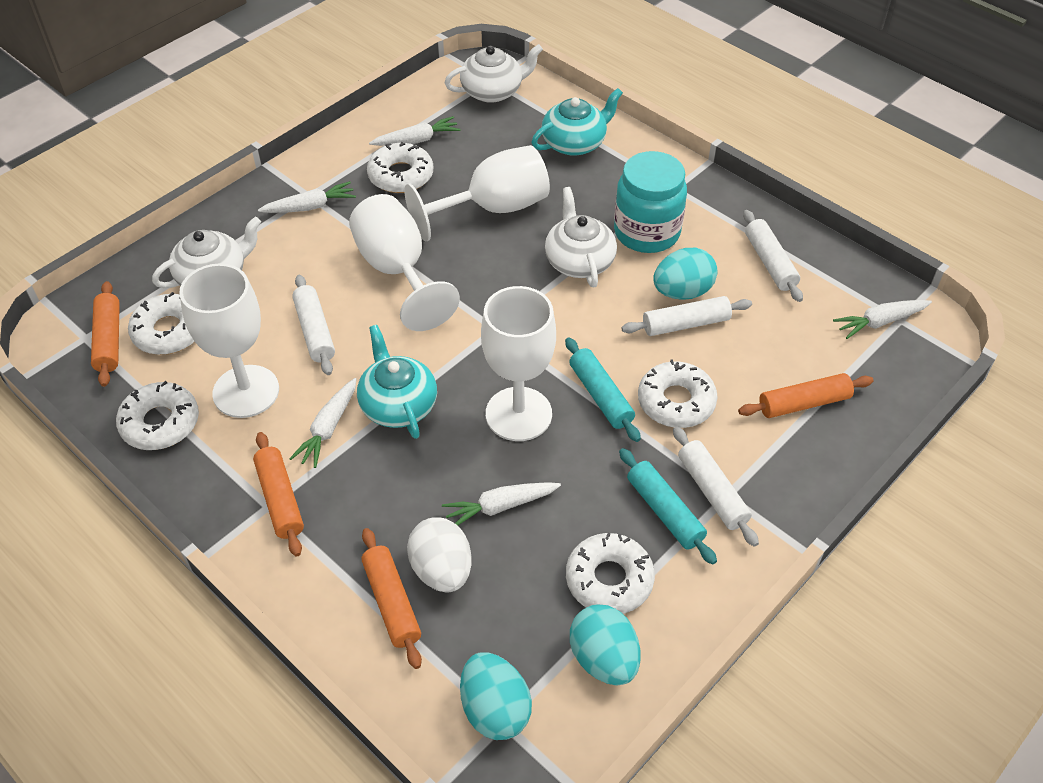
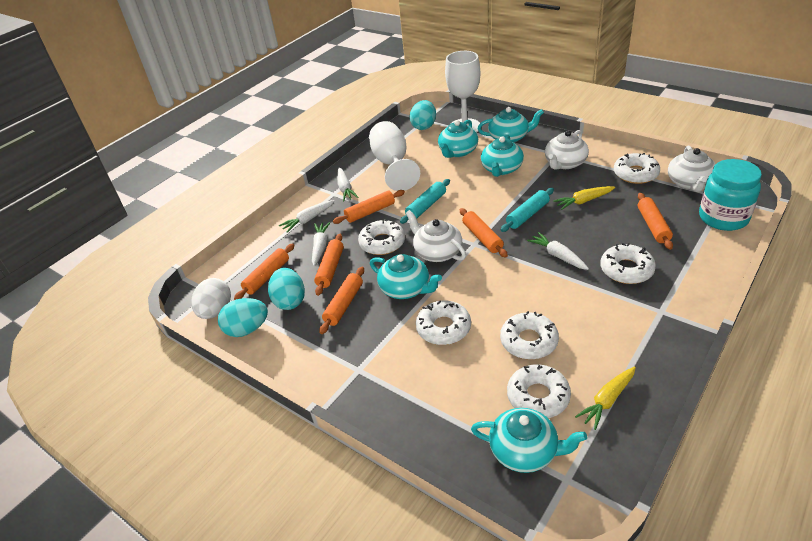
orange rolling pin: [91,281,120,387] [253,432,304,557] [361,528,422,669] [738,373,874,418] = 4 -> [234,243,295,300] [314,234,344,296] [319,267,364,334] [333,190,405,224] [460,208,508,258] [638,193,673,250] = 6
turquoise teapot: [357,325,437,439] [531,88,623,156] = 2 -> [370,254,442,299] [438,120,478,158] [471,408,587,473] [478,107,544,143] [481,135,524,177] = 5
white carrot: [258,181,356,213] [289,378,357,468] [369,116,461,146] [442,482,561,525] [833,300,932,339] = 5 -> [279,200,335,233] [312,222,330,266] [337,168,358,201] [527,232,589,270] = 4
white donut: [116,381,199,450] [128,292,195,355] [367,142,433,193] [566,533,655,614] [638,359,718,428] = 5 -> [358,219,405,255] [416,300,471,345] [500,311,559,359] [507,364,571,418] [600,243,656,284] [614,153,660,184] = 6
white goblet: [179,263,279,418] [349,194,460,331] [404,145,550,241] [481,286,556,441] = 4 -> [369,121,420,191] [445,51,480,133] = 2
white rolling pin: [292,275,335,375] [621,296,752,336] [673,426,759,547] [743,210,803,302] = 4 -> none = 0
yellow carrot: none = 0 -> [553,186,615,210] [575,367,636,430] = 2

